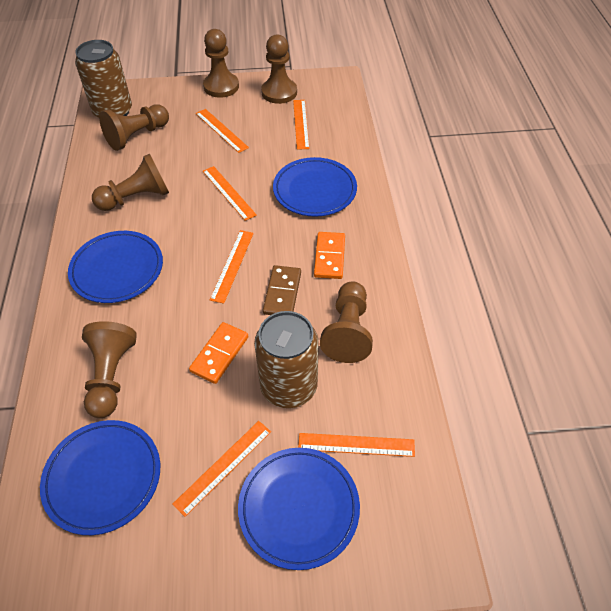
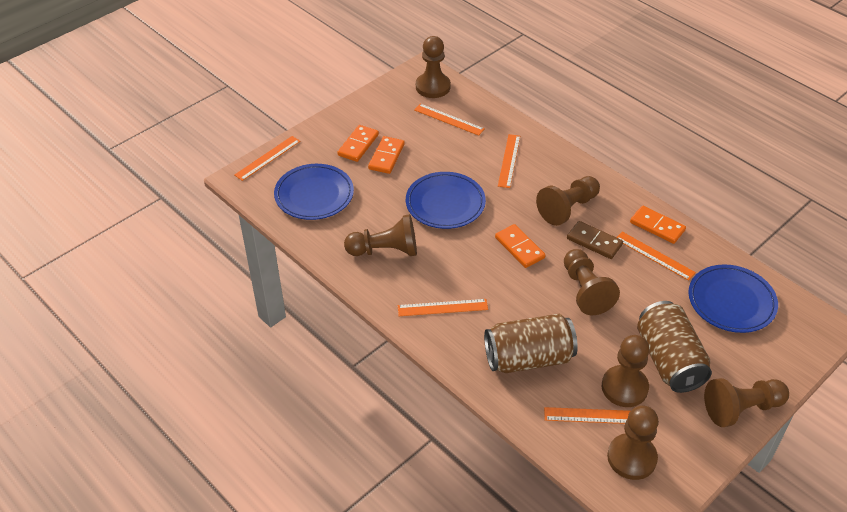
blue plate: [40,420,160,535] [68,231,163,303] [238,448,360,570] [273,157,357,217] = 4 -> [274,164,354,220] [406,172,486,229] [688,264,778,333] = 3
brown pawn: [82,321,137,418] [92,154,169,211] [99,104,169,151] [203,29,239,98] [261,34,297,104] [320,281,373,363] = 6 -> [344,214,417,256] [416,36,451,98] [536,176,600,226] [564,249,620,315] [602,335,649,407] [607,405,659,480] [704,378,789,427] = 7
orange domino: [189,322,248,384] [314,232,345,279] = 2 -> [337,125,379,162] [368,136,405,174] [495,224,545,268] [630,206,686,244] = 4

